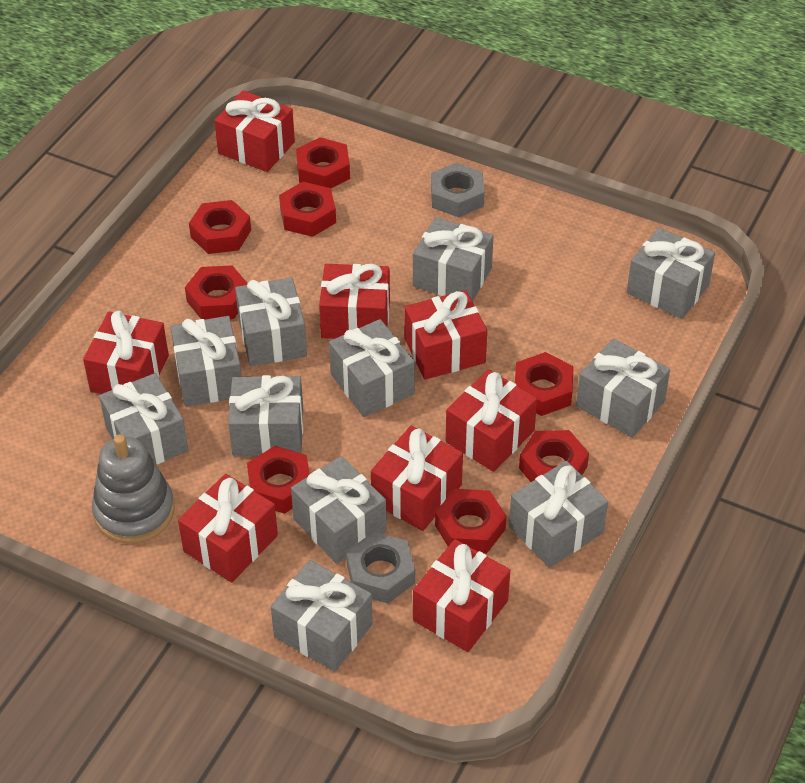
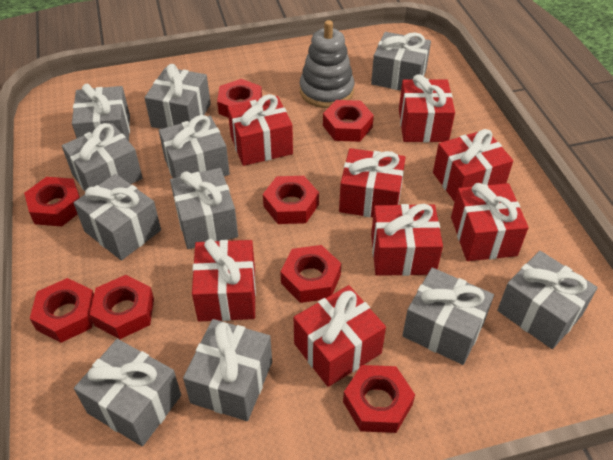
grey nut: [346,532,415,603] [431,162,484,217] = 2 -> none = 0

